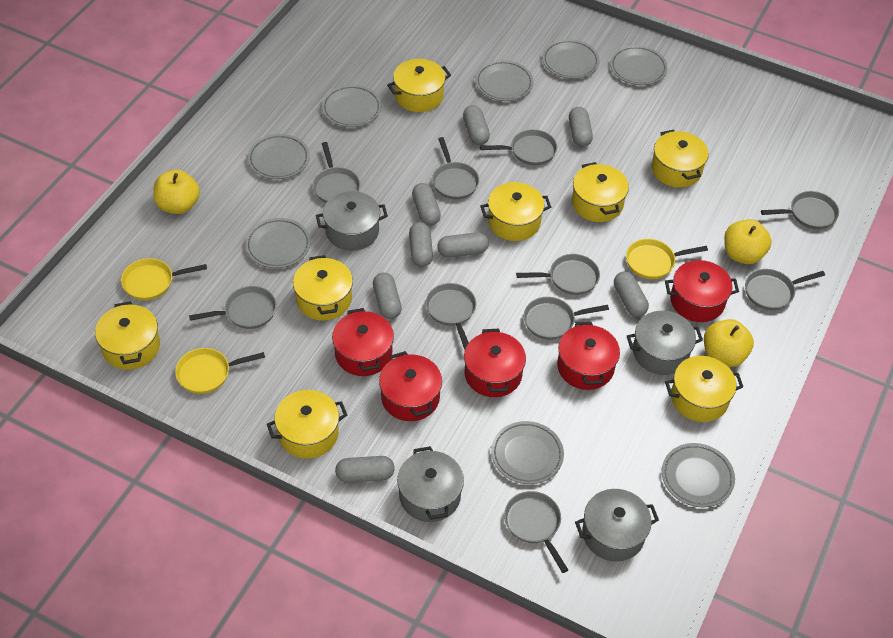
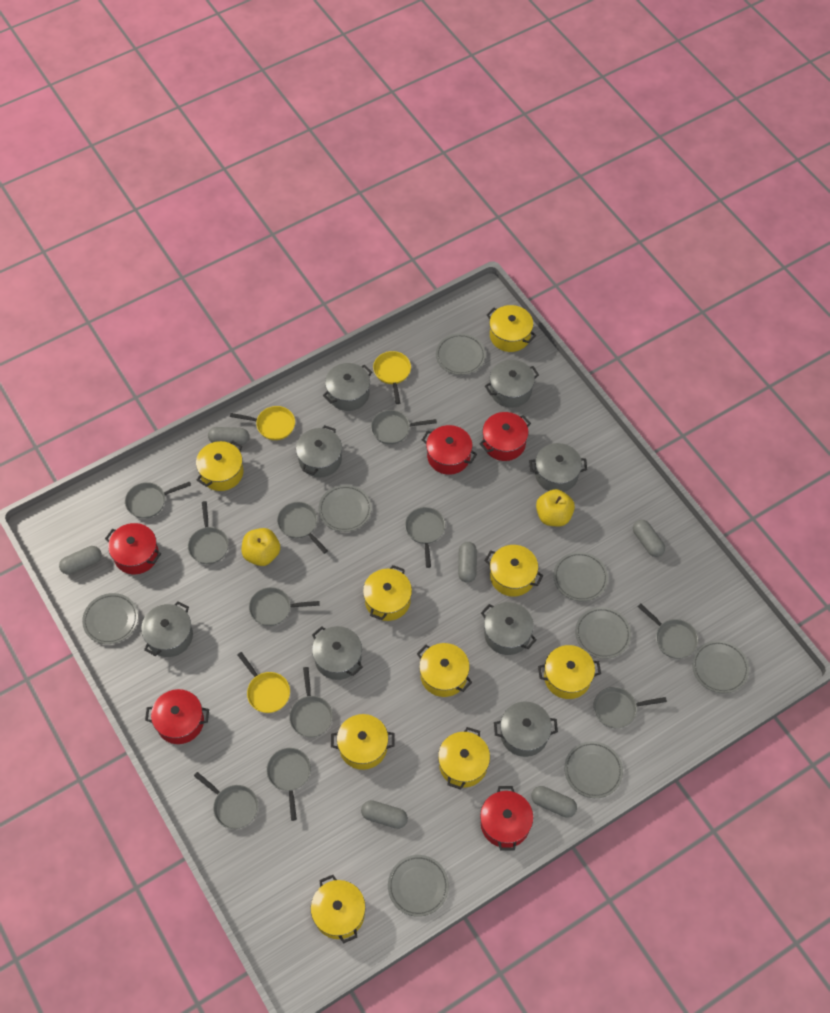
grey capsule: [335,456,395,483] [373,273,402,319] [409,222,433,267] [412,183,441,226] [437,232,489,258] [463,105,490,145] [569,107,593,147] [614,271,649,317] = 8 -> [59,546,102,575] [208,427,249,445] [361,800,408,829] [458,542,477,583] [531,786,577,818] [633,520,665,557] = 6
grey pan: [189,286,276,329] [313,142,360,203] [426,283,476,350] [432,137,479,200] [480,129,557,165] [504,491,568,573] [516,254,600,295] [524,297,609,340] [745,269,825,310] [761,191,839,229] = 10 -> [125,482,191,519] [188,501,229,564] [194,772,258,829] [249,587,320,626] [267,748,311,821] [277,502,328,554] [289,667,333,738] [371,410,437,444] [405,507,445,568] [593,687,667,728] [638,603,698,659] = 11
grey pot: [316,191,388,251] [397,446,464,522] [575,489,659,562] [627,311,703,375] = 4 -> [141,601,193,657] [296,425,342,477] [312,626,363,680] [323,363,372,411] [481,602,537,655] [485,360,539,408] [494,702,558,757] [529,443,587,492] = 8
yellow apple: [153,170,200,214] [704,319,754,367] [724,219,772,264] = 3 -> [241,528,280,566] [536,489,575,527] = 2
yellow pot: [95,301,160,370] [267,390,347,459] [293,255,353,321] [387,59,451,112] [480,182,551,241] [572,162,629,222] [652,129,708,188] [665,356,743,422] = 8 -> [196,440,243,491] [311,875,366,943] [331,714,394,770] [363,565,412,621] [417,643,472,697] [438,727,490,790] [484,545,544,596] [487,305,536,352] [538,645,601,699] = 9

